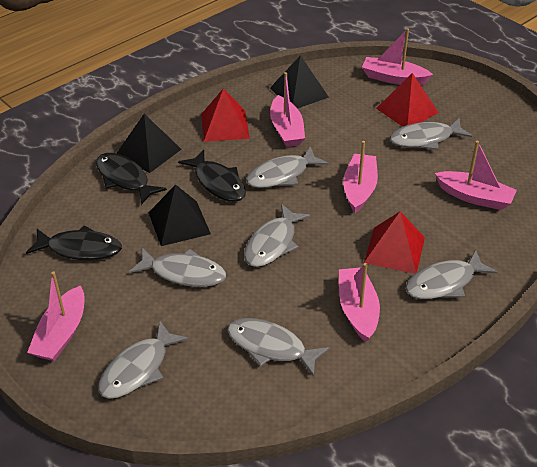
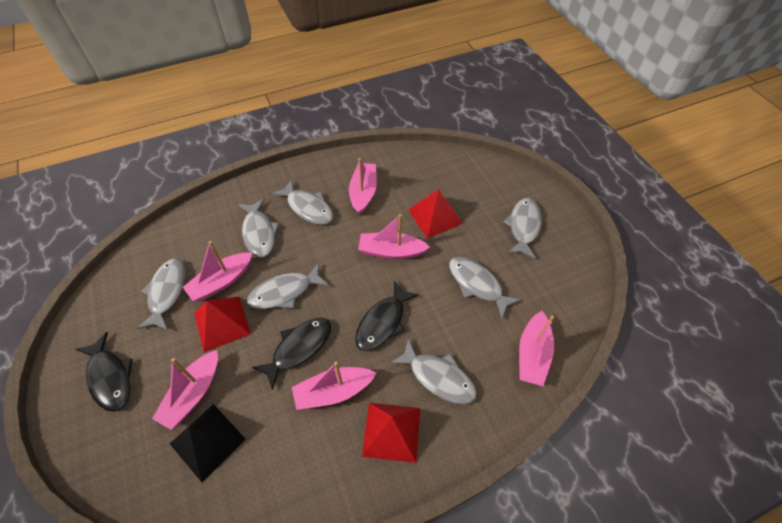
black pyramid: [116,114,182,173] [149,184,211,246] [270,55,329,109] = 3 -> [170,404,246,482] = 1

